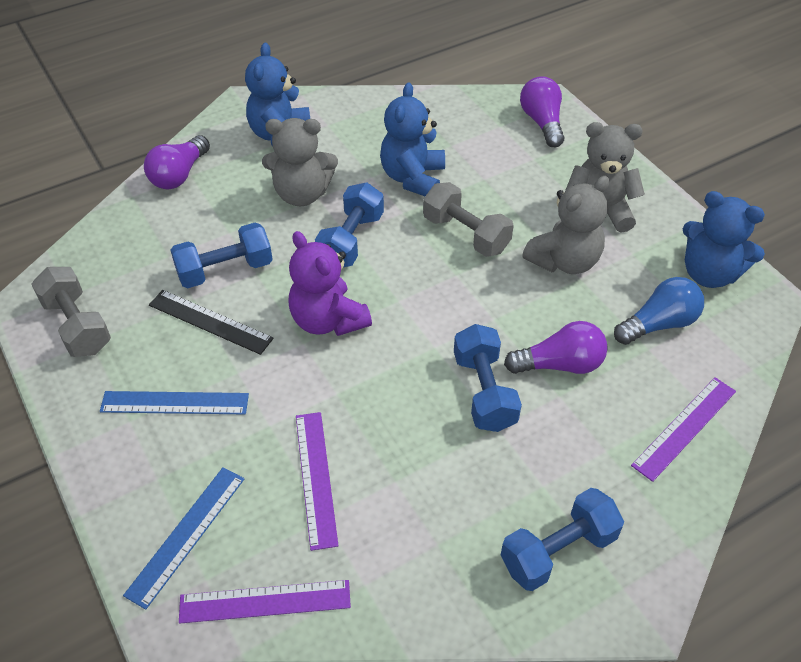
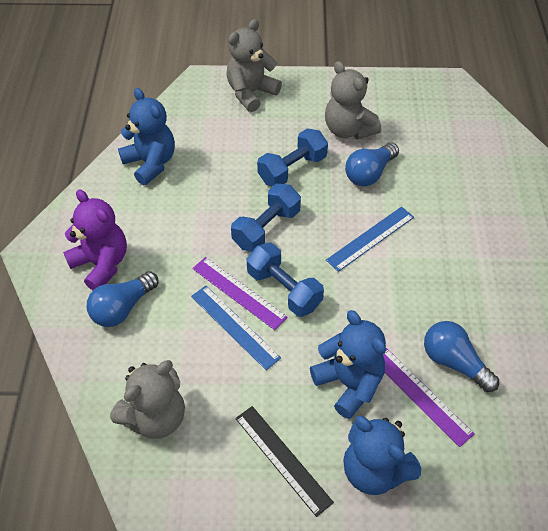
blue dumbbell: [171,222,273,288] [315,183,384,267] [454,324,522,432] [501,488,624,591] = 4 -> [231,184,301,252] [247,243,324,317] [257,128,328,187] = 3
blue light bulb: [614,277,704,345] = 1 -> [87,271,158,327] [345,143,399,186] [424,321,499,392] = 3
grey dumbbell: [31,267,111,357] [423,182,514,257] = 2 -> none = 0
purple light bulb: [144,135,210,189] [504,321,608,374] [520,76,564,147] = 3 -> none = 0
purple ruler: [179,580,351,624] [296,412,339,551] [631,377,736,482] = 3 -> [192,257,288,330] [383,348,474,447] = 2

